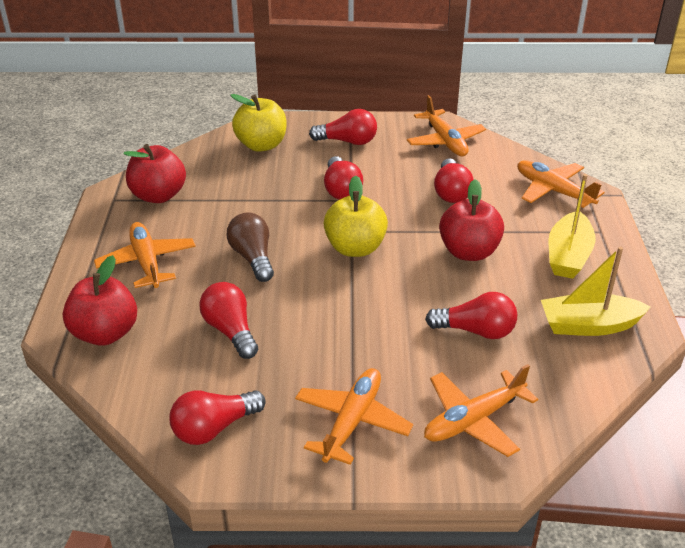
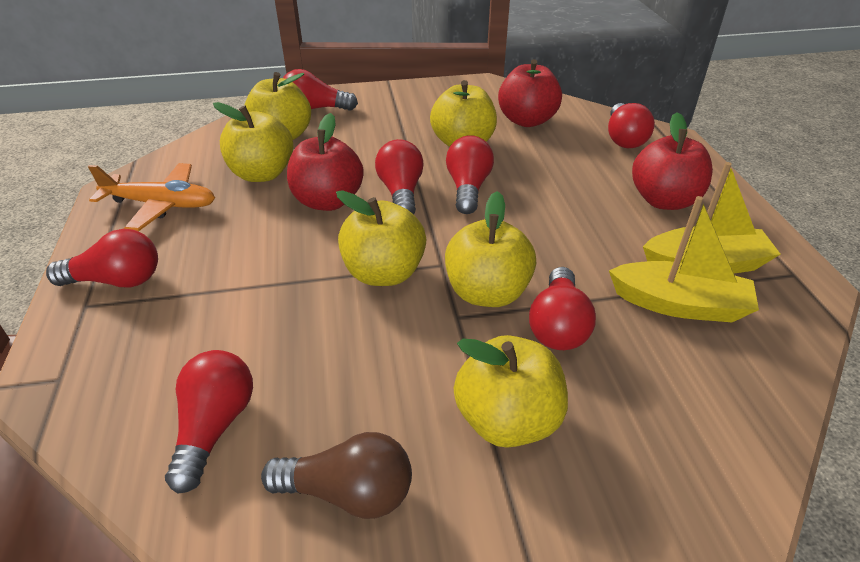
orange plane: [94,222,196,288] [295,368,413,465] [407,95,486,156] [424,364,538,457] [518,160,605,208] = 5 -> [88,163,215,231] = 1
red light bulb: [170,390,266,445] [199,282,258,359] [309,109,377,145] [324,156,363,200] [425,292,517,339] [434,158,474,203] = 6 -> [46,229,158,287] [165,350,253,494] [283,69,358,111] [375,139,424,215] [446,135,494,214] [529,267,596,350] [608,103,655,148] = 7
yellow apple: [230,94,287,152] [324,176,388,257] = 2 -> [213,102,294,182] [244,72,311,140] [336,190,426,286] [430,80,497,147] [445,191,536,307] [454,335,568,448] = 6

